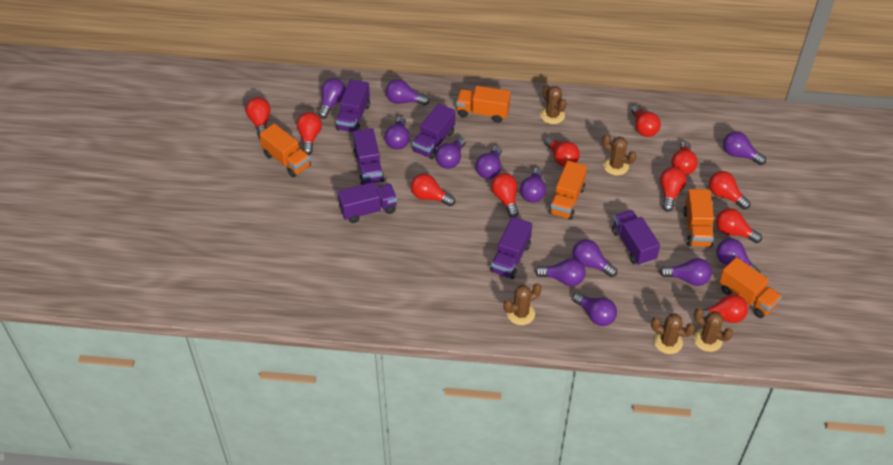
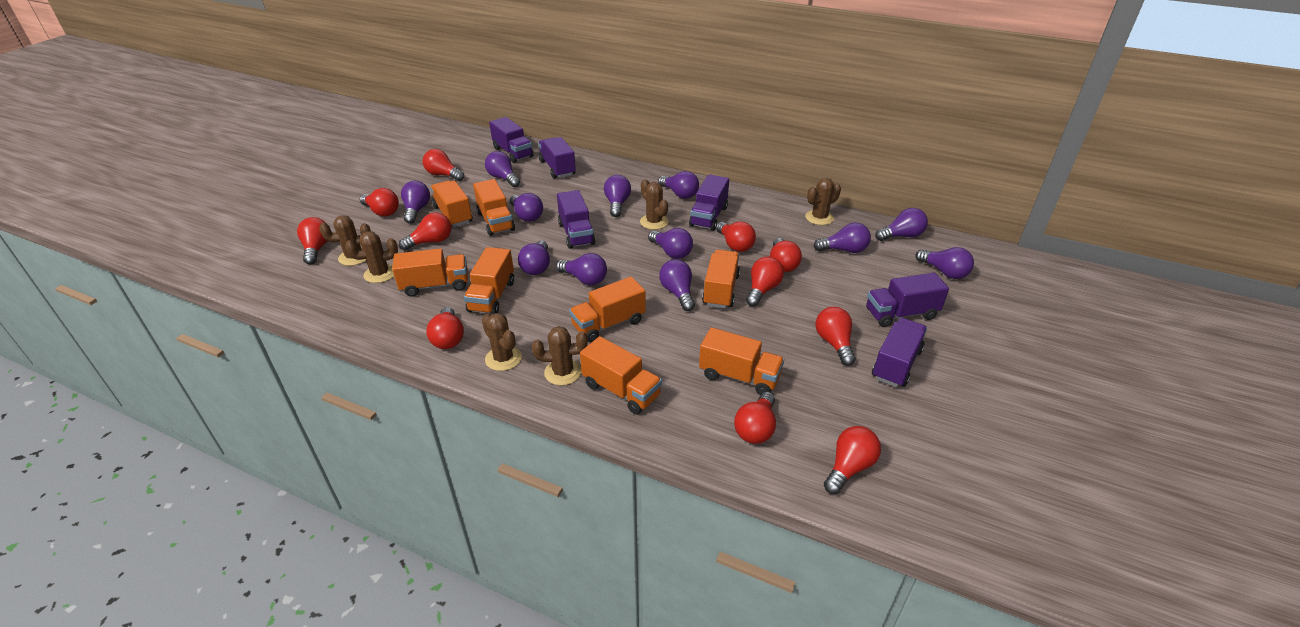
brown cactus: [503,283,542,325] [540,85,567,124] [602,134,636,175] [651,314,695,354] [694,308,733,352] = 5 -> [319,215,371,266] [345,231,398,283] [482,313,522,371] [532,326,588,385] [640,179,668,230] [805,178,841,225] = 6
orange truck: [259,123,311,177] [456,86,511,123] [549,161,587,220] [683,189,714,247] [719,257,782,318] = 5 -> [392,248,468,297] [430,181,473,227] [464,247,514,314] [473,179,515,236] [569,277,646,342] [580,336,662,414] [699,327,784,395] [702,250,740,308] = 8

